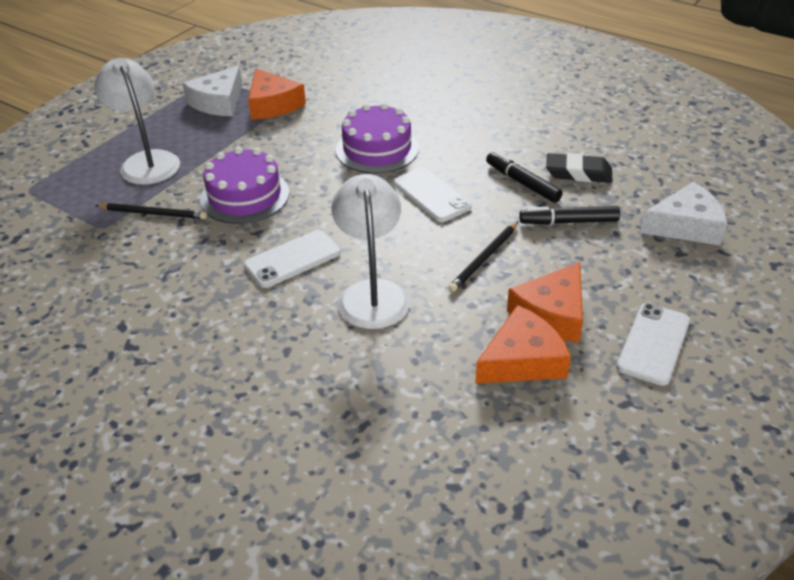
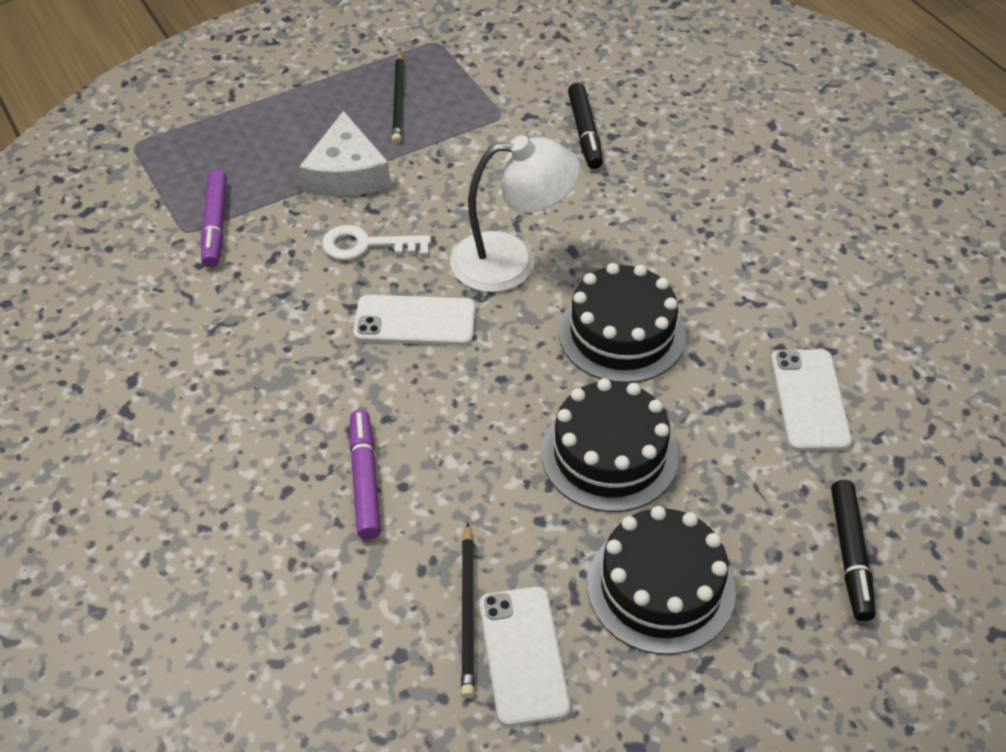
black cake: none = 0 -> [541,378,679,512] [559,263,686,383] [587,506,736,655] = 3
black eraser: [546,153,612,183] = 1 -> none = 0
orange cheese: [248,69,306,120] [475,305,571,384] [507,262,583,342] = 3 -> none = 0
purple cake: [200,147,289,224] [336,103,419,173] = 2 -> none = 0
purple marker: none = 0 -> [201,170,227,267] [349,410,381,539] = 2
white cheese: [182,66,243,116] [640,182,727,246] = 2 -> [299,111,390,197] = 1
white key: none = 0 -> [322,225,431,260] = 1
white lamp: [95,58,180,185] [331,174,410,329] = 2 -> [450,135,580,292] = 1

